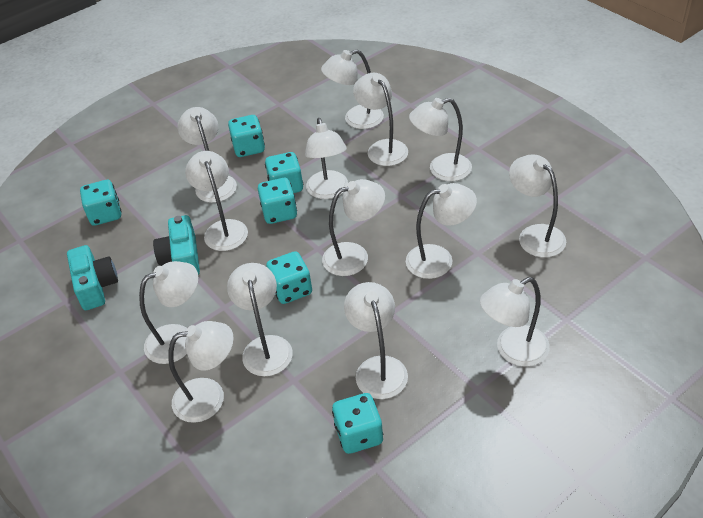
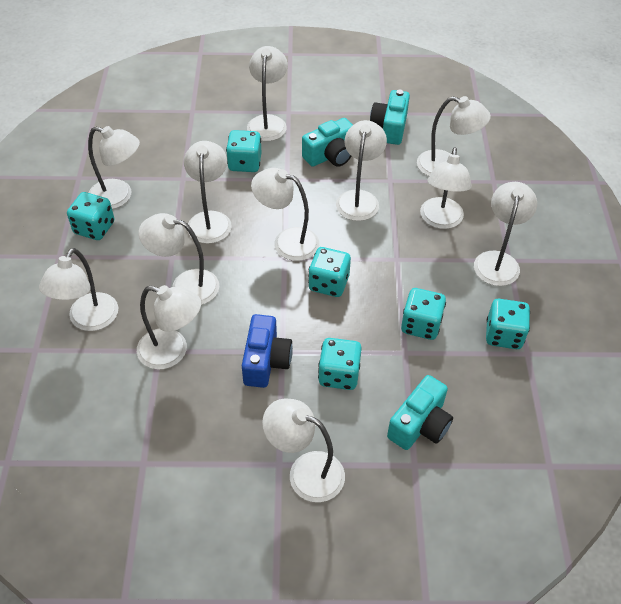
blue camera: none = 0 -> [242,314,293,388] = 1
turquoise camera: [67,245,118,310] [153,215,200,275] = 2 -> [302,118,353,167] [370,89,410,145] [387,375,453,450] = 3
white lamp: [139,261,198,364] [168,321,234,423] [177,107,237,203] [185,151,248,251] [227,263,293,376] [305,118,348,199] [321,49,384,129] [322,179,385,276] [344,282,408,399] [353,73,408,166] [406,183,477,279] [409,98,472,181] [480,277,550,367] [509,154,566,257] = 14 -> [39,248,118,331] [88,126,140,209] [137,285,201,369] [139,213,219,305] [184,141,232,244] [247,46,288,141] [251,168,319,261] [262,398,345,502] [336,120,387,221] [417,96,491,176] [420,147,472,229] [474,182,537,286] = 12

